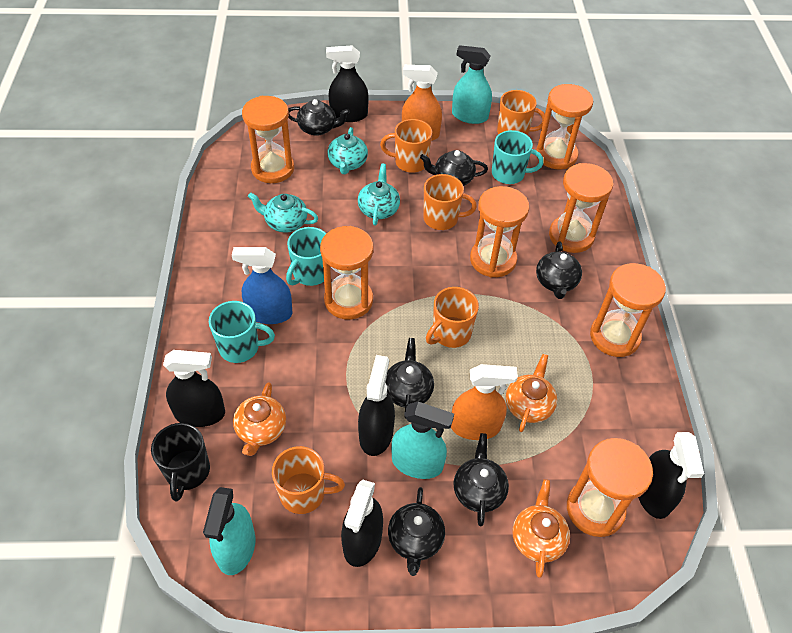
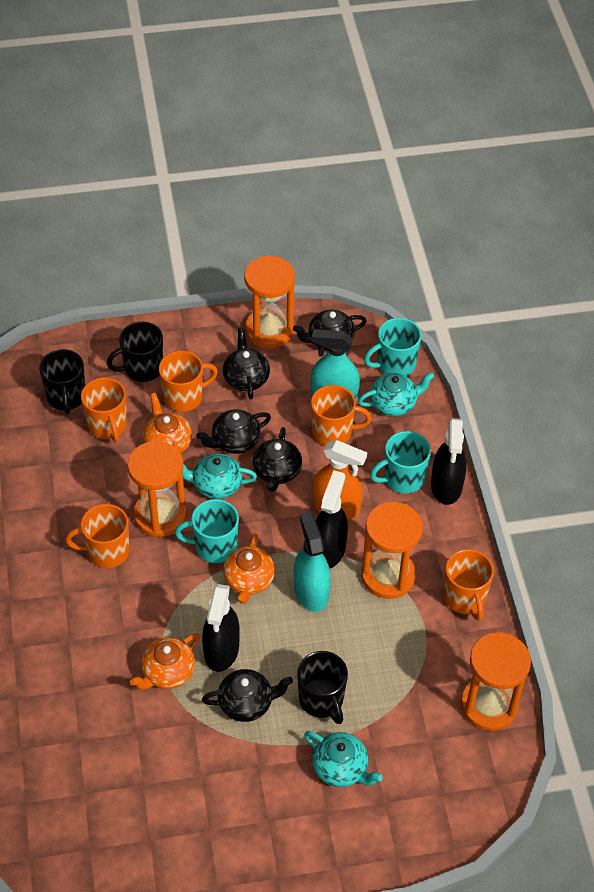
black mug: [151,423,210,501] = 1 -> [39,349,85,414] [106,322,163,382] [297,651,348,724] = 3
black spray bottle: [163,350,225,427] [326,45,369,122] [341,480,383,567] [358,355,395,456] [638,432,704,519] = 5 -> [202,584,240,672] [316,471,348,569] [431,418,466,505] = 3
black teapot: [288,99,350,136] [385,338,434,419] [388,487,445,576] [420,150,488,186] [454,433,509,526] [536,242,582,299] = 6 -> [196,409,271,454] [202,669,293,722] [223,328,270,399] [253,427,302,492] [293,310,366,351] = 5
blue spray bottle: [232,247,292,324] = 1 -> none = 0
orange hourglass: [242,96,294,183] [320,226,374,320] [470,186,529,277] [536,84,593,169] [549,163,613,253] [567,438,653,537] [590,263,666,357] = 7 -> [127,441,187,537] [244,256,295,348] [361,502,423,599] [461,632,531,731] = 4
orange spray bottle: [402,65,442,141] [451,364,518,440] = 2 -> [312,440,367,520] = 1
turquoise spray bottle: [203,487,255,575] [391,402,454,479] [452,45,492,124] = 3 -> [294,512,331,612] [311,329,360,401] = 2

